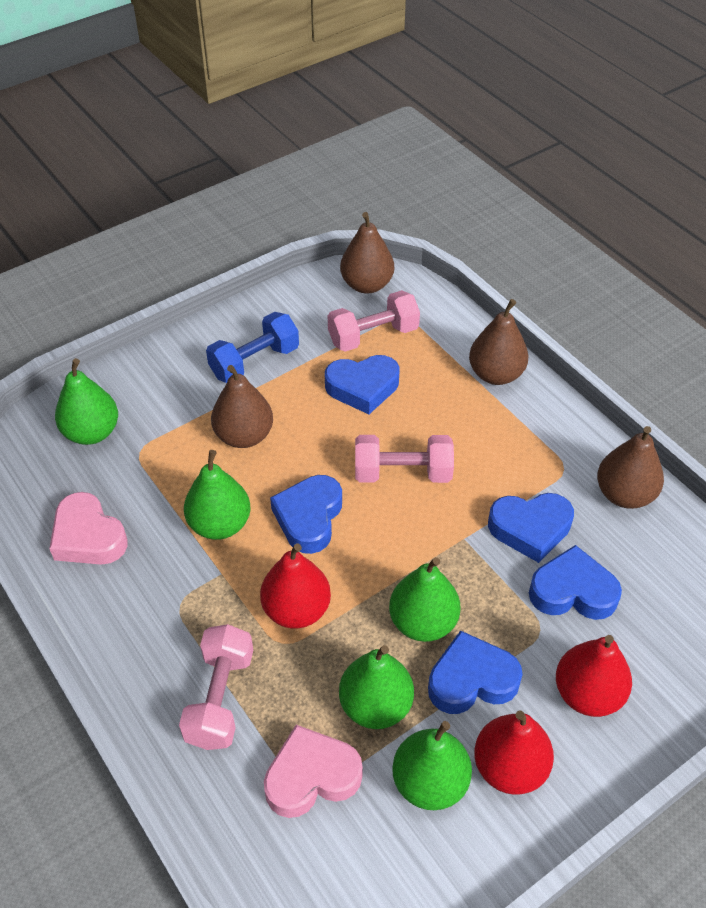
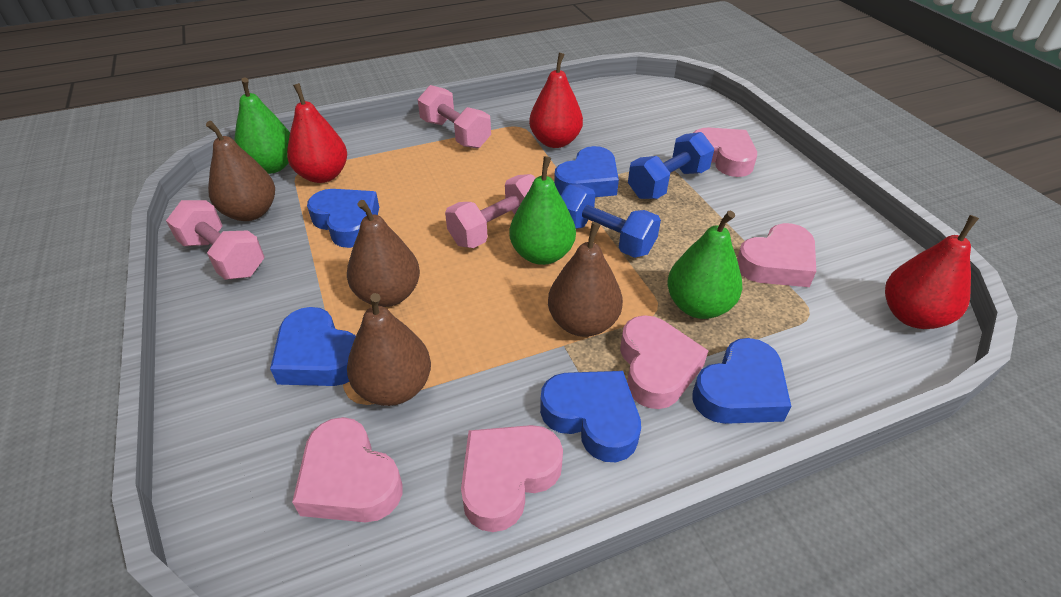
blue dumbbell: [206,312,299,383] = 1 -> [561,184,661,258] [628,132,714,199] = 2
green pear: [55,358,118,445] [184,450,251,540] [339,645,414,729] [389,557,460,642] [392,721,472,810] = 5 -> [234,77,290,174] [510,156,576,265] [667,210,742,319] = 3
pink heart: [49,492,128,565] [264,725,363,818] = 2 -> [292,417,402,522] [461,425,563,532] [620,315,708,409] [693,127,757,177] [737,223,816,287] = 5

